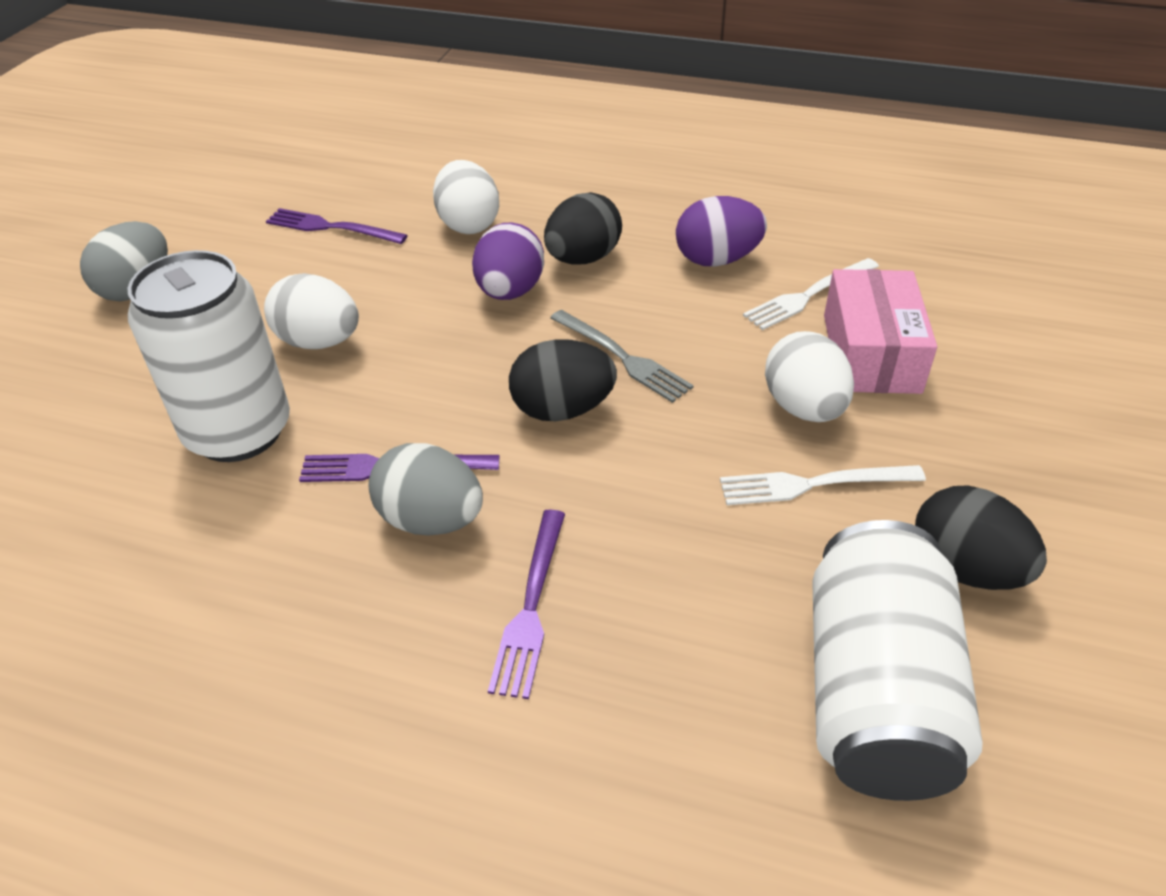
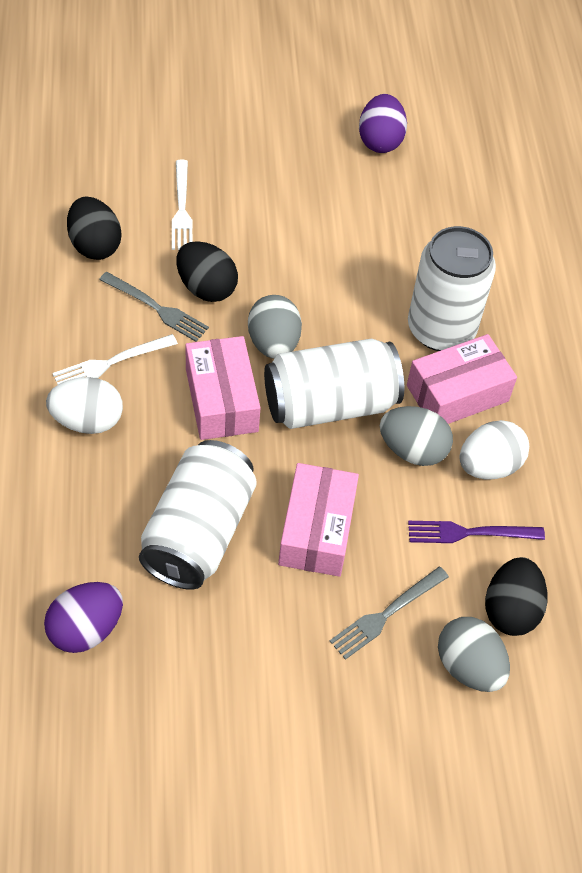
grey egg: [80,221,168,302] [368,443,483,536] = 2 -> [248,295,302,359] [380,406,453,466] [438,617,510,692] = 3
grey fork: [550,310,694,403] = 1 -> [99,272,209,342] [330,567,449,660] = 2
pink box: [824,269,937,394] = 1 -> [186,336,261,440] [278,463,359,577] [407,334,517,424] = 3
purple fork: [266,208,408,244] [299,454,499,482] [488,510,565,699] = 3 -> [408,521,545,543] = 1
white can: [127,250,290,462] [812,520,983,801] = 2 -> [139,440,257,590] [264,339,404,429] [408,226,496,351] = 3
white egg: [264,273,359,349] [433,160,499,234] [765,331,854,422] = 3 -> [46,377,123,434] [459,420,529,479] = 2

